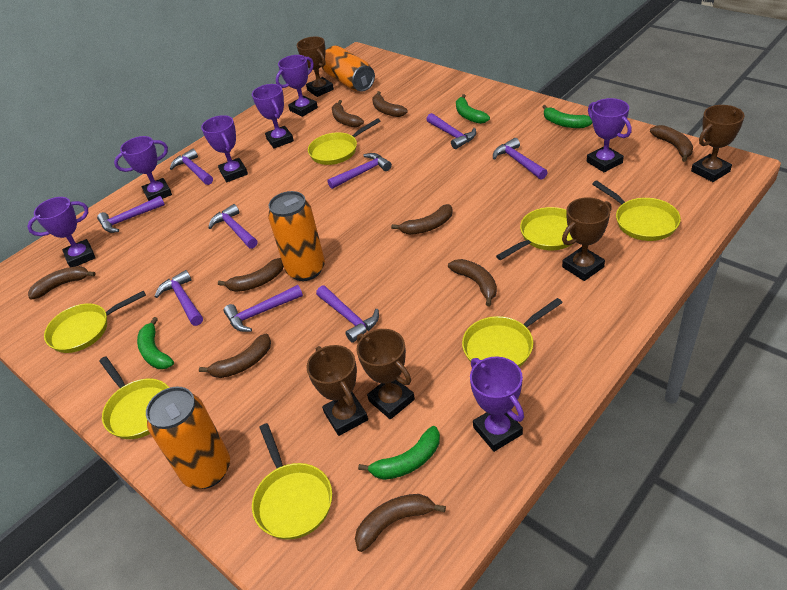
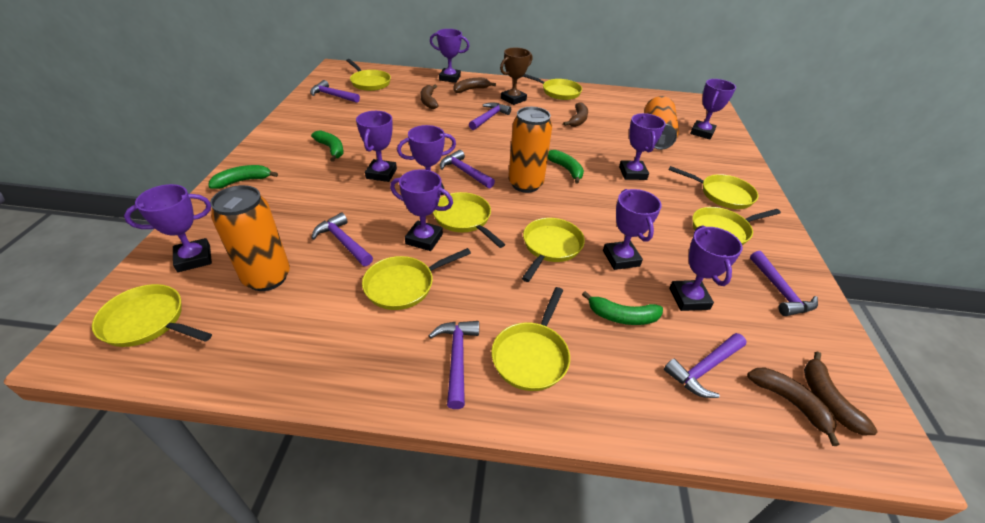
brown banana: [28,266,96,299] [199,333,271,378] [218,258,284,292] [332,100,364,127] [355,494,446,552] [372,91,408,117] [391,204,453,235] [448,259,497,306] [650,125,693,162] = 9 -> [420,85,439,109] [454,78,496,93] [563,102,588,127] [747,367,839,446] [804,352,878,436] = 5
brown trophy: [297,36,334,97] [306,345,368,436] [356,329,415,419] [562,197,611,281] [691,105,745,182] = 5 -> [500,48,532,105] = 1
purple hammer: [97,196,165,233] [155,270,203,326] [170,149,213,185] [208,204,257,249] [223,285,303,332] [316,286,379,343] [327,153,392,189] [426,113,476,149] [493,138,548,180] = 9 -> [310,80,360,103] [311,213,373,266] [428,321,479,409] [440,150,495,189] [469,102,511,130] [664,333,747,398] [750,251,818,316] = 7
purple trophy: [27,197,96,267] [114,136,172,201] [201,115,248,182] [252,84,294,149] [276,55,318,117] [470,357,524,452] [587,98,632,172] = 7 -> [124,184,212,272] [356,111,397,182] [390,169,453,251] [397,125,456,195] [430,29,470,83] [603,189,662,270] [619,113,666,180] [669,225,743,311] [690,79,736,139] = 9
yellow pan: [44,290,146,353] [99,356,169,439] [252,423,332,540] [308,118,380,165] [462,298,563,367] [496,207,572,260] [592,180,681,241] = 7 -> [92,284,212,347] [346,59,391,91] [362,248,471,310] [433,192,505,248] [491,287,570,391] [522,218,585,282] [523,74,582,100] [669,166,758,209] [692,207,781,245] = 9

